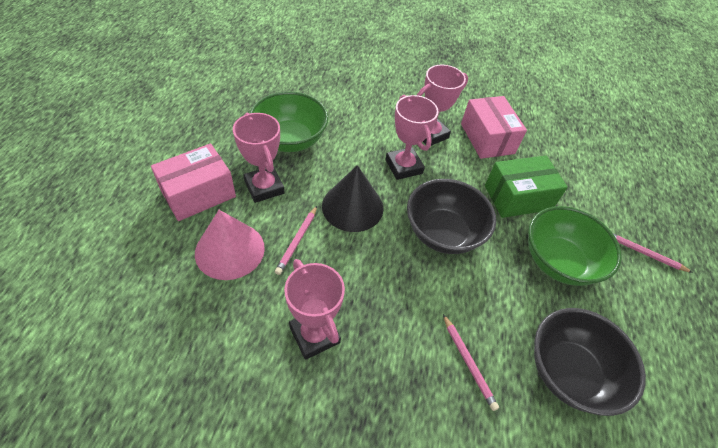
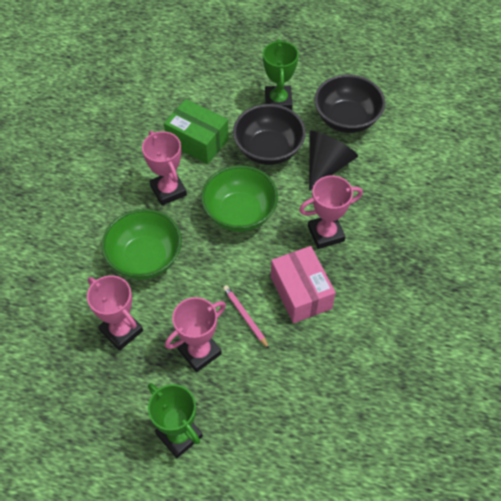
green trophy: none = 0 -> [148,383,203,458] [263,39,299,110] = 2
pink box: [151,143,236,221] [461,96,527,159] = 2 -> [271,246,336,323] = 1
pink cone: [195,210,265,280] = 1 -> none = 0
pink pencil: [275,206,317,275] [443,314,499,411] [613,233,693,273] = 3 -> [223,285,269,349] = 1

